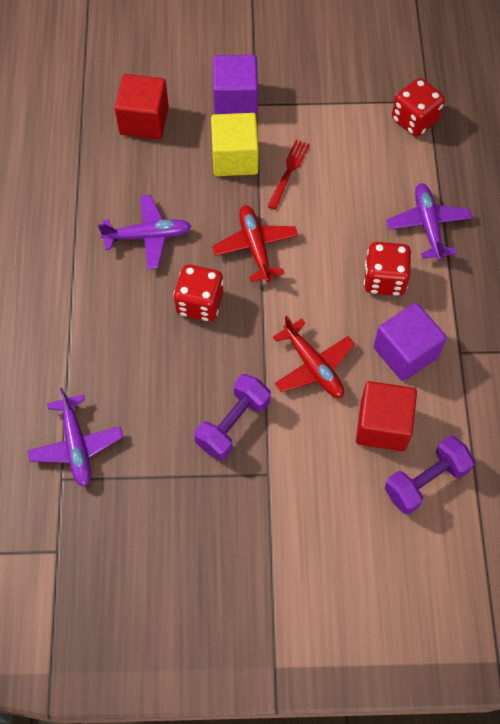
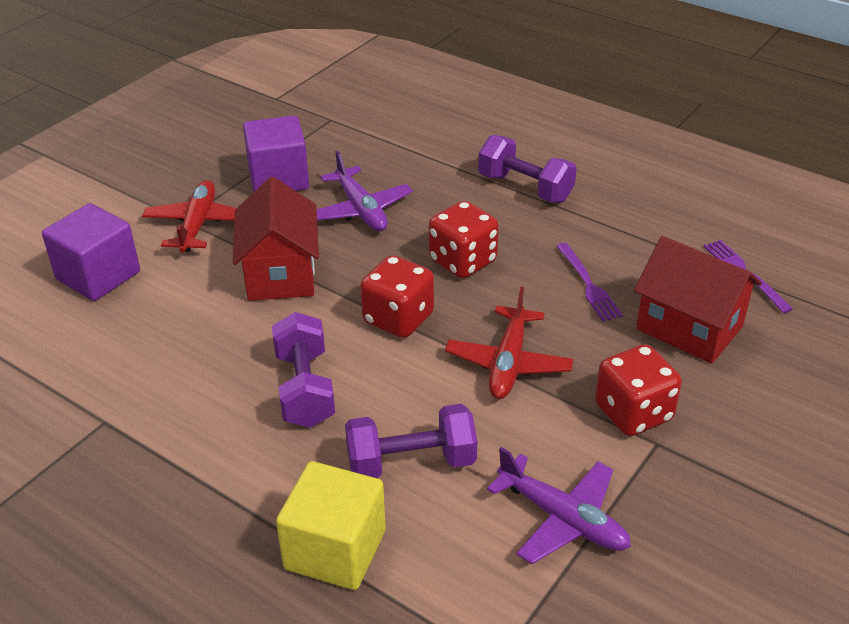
purple dumbbell: [194,374,271,460] [385,436,475,514] = 2 -> [272,312,335,428] [345,404,477,478] [478,135,577,203] = 3
purple fork: none = 0 -> [556,243,623,321] [704,240,793,313] = 2
purple plane: [27,388,123,487] [98,195,191,269] [386,183,472,261] = 3 -> [316,150,413,231] [487,447,631,564] = 2
red cube: [114,74,169,139] [356,381,417,451] = 2 -> none = 0
red fork: [267,140,310,210] = 1 -> none = 0
red house: none = 0 -> [233,177,319,301] [634,236,762,364] = 2

